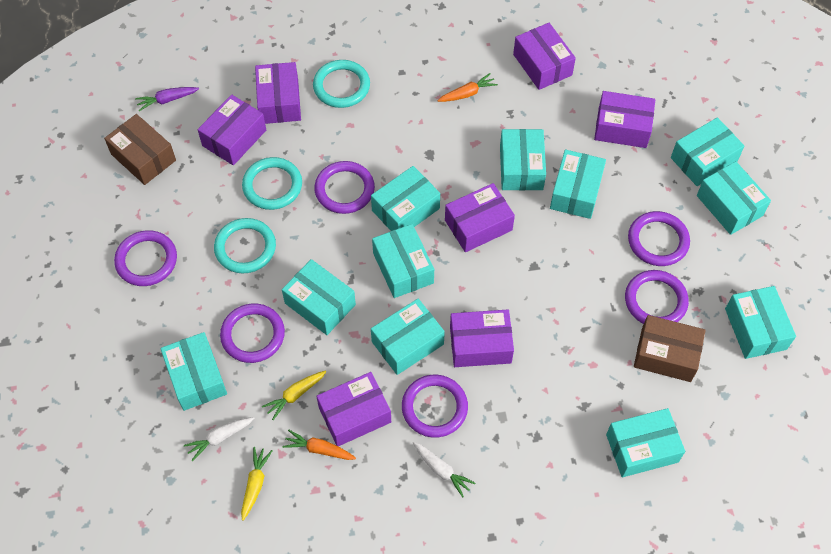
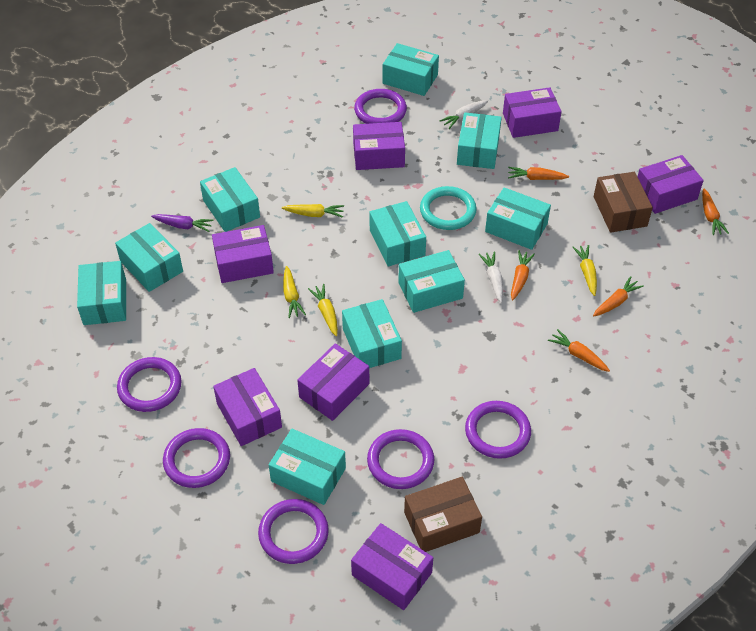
orange carrot: [282,430,356,460] [437,73,498,102] = 2 -> [508,167,569,180] [511,250,535,300] [548,329,610,372] [593,276,644,317] [702,188,729,235] = 5
turquoise box: [160,332,227,411] [282,259,356,335] [371,166,440,231] [371,298,445,375] [372,224,434,298] [500,129,546,190] [550,150,606,219] [606,408,685,477] [671,117,744,186] [697,161,771,235] [725,286,796,359] = 11 -> [77,261,126,325] [115,223,183,292] [200,167,260,232] [269,429,346,505] [342,299,402,368] [370,201,426,266] [383,43,439,96] [398,250,465,313] [457,112,502,169] [485,187,551,250] = 10
turquoise ring: [214,218,276,273] [242,157,302,210] [313,60,370,108] = 3 -> [420,186,477,230] = 1
yellow carrot: [241,447,272,521] [262,371,326,420] = 2 -> [282,204,344,218] [283,266,306,318] [308,284,338,336] [573,245,597,296] = 4

